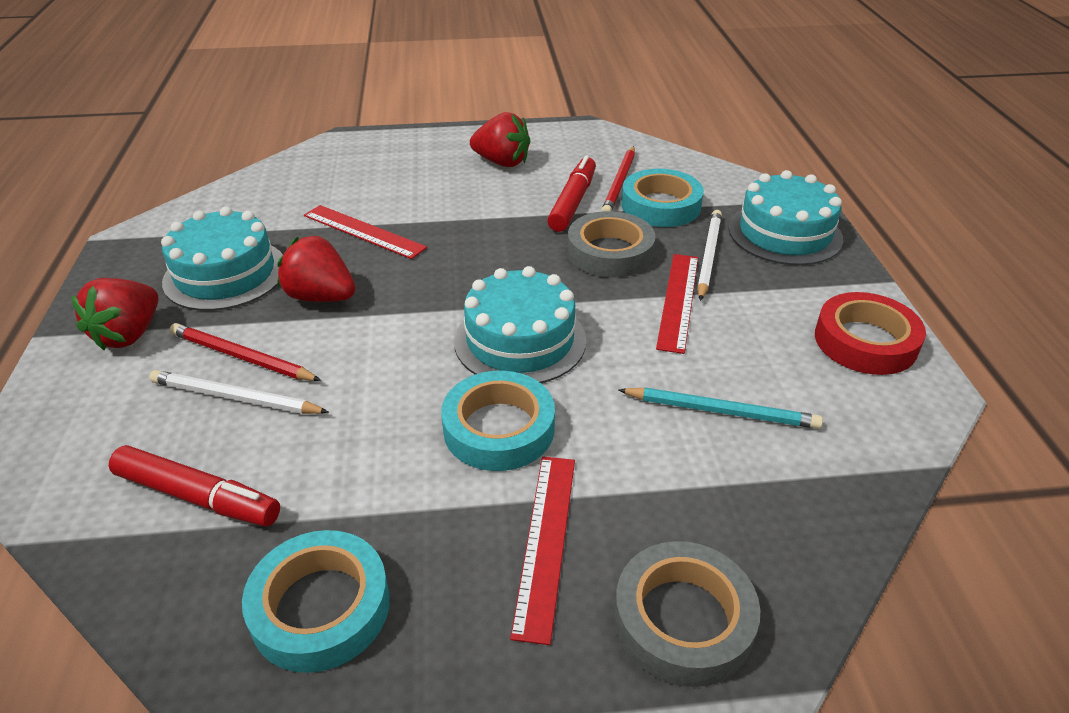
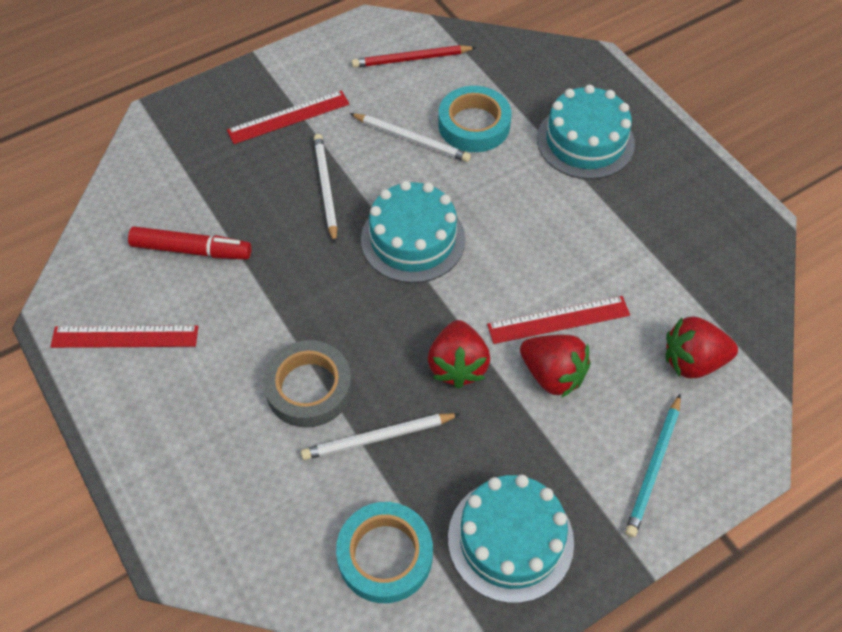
grey tape: [567,211,656,278] [614,541,760,687] = 2 -> [263,340,352,428] = 1
red marker: [109,445,280,527] [547,155,596,232] = 2 -> [128,226,252,259] = 1
red pencil: [170,323,321,381] [601,146,635,212] = 2 -> [352,45,477,68] = 1
red tape: [815,292,926,375] = 1 -> none = 0
turquoise tape: [242,530,390,673] [441,371,555,471] [621,169,704,227] = 3 -> [336,502,433,603] [438,86,512,152] = 2
white pencil: [149,370,329,414] [697,210,722,301] = 2 -> [301,413,460,460] [314,134,337,243] [350,113,471,162] = 3

